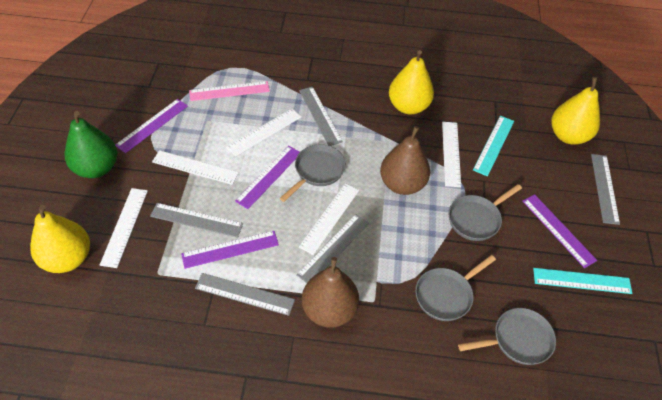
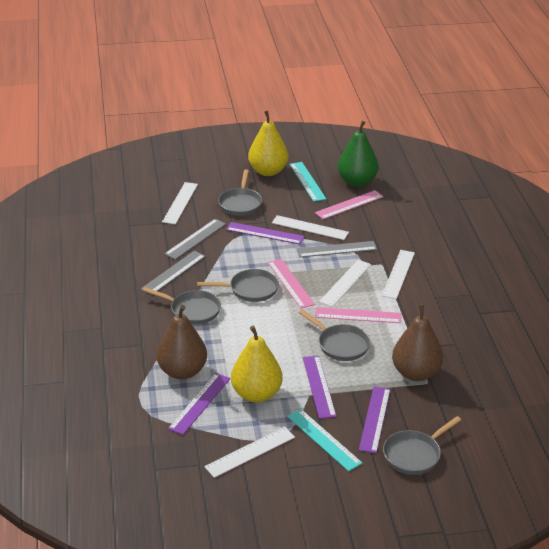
grey pan: [280,144,346,202] [415,255,496,321] [449,184,522,241] [458,308,556,365] = 4 -> [142,287,221,325] [197,269,279,302] [218,169,262,216] [299,310,370,361] [383,416,461,475] = 5
grey ruler: [150,203,243,238] [195,273,295,316] [296,214,369,283] [299,87,343,146] [591,154,620,225] = 5 -> [141,251,206,295] [164,219,226,260] [297,241,377,257] = 3
pink ruler: [189,81,270,101] = 1 -> [268,259,315,309] [315,190,384,219] [315,307,401,323] = 3
yellow pear: [30,205,90,273] [389,50,434,115] [552,77,600,145] = 3 -> [231,326,283,402] [248,111,288,176] = 2

